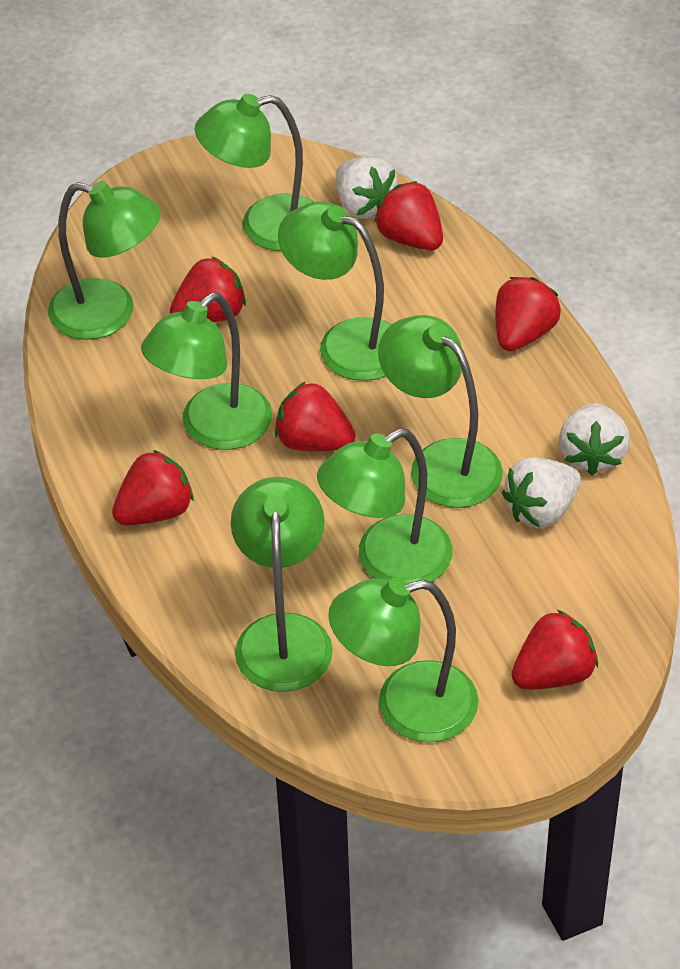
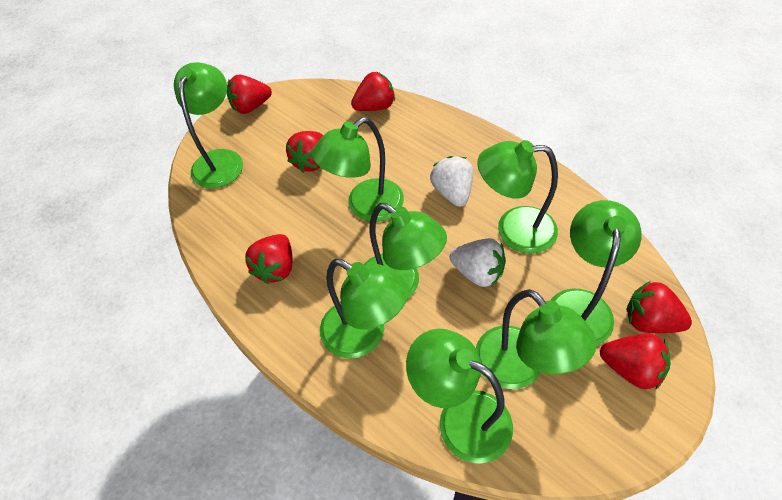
white strawberry: [336,156,398,219] [502,457,581,528] [559,403,630,475] = 3 -> [430,156,473,207] [450,238,506,287] = 2

